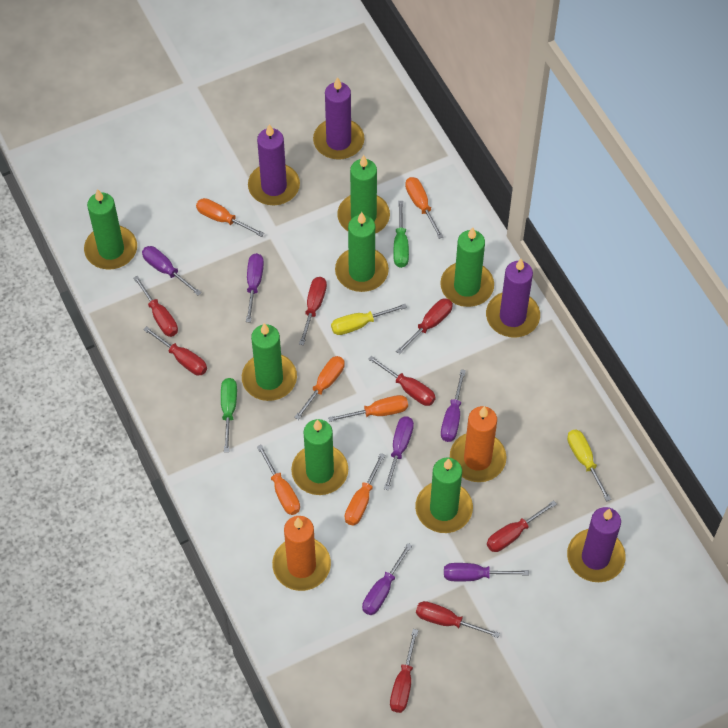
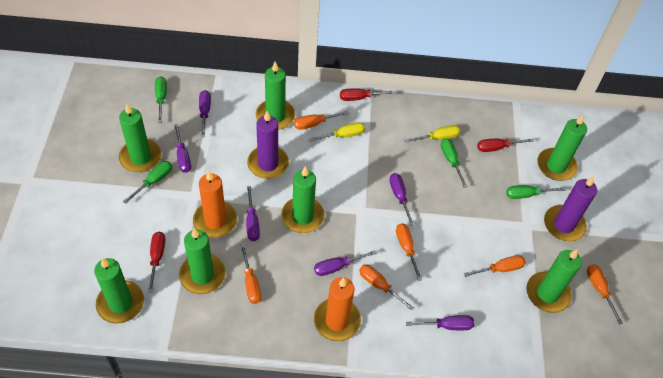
green screwdriver: [221,378,237,452] [393,201,409,268] = 2 -> [123,161,172,204] [155,76,167,123] [441,138,468,188] [506,185,566,199] = 4
purple candle: [248,124,300,205] [313,77,364,160] [486,259,540,337] [567,507,626,582] = 4 -> [247,111,289,179] [544,176,597,241] = 2
red screwdriver: [134,276,178,337] [143,326,207,376] [299,277,327,345] [368,356,436,406] [390,629,418,713] [396,298,453,354] [416,601,500,638] [487,500,557,552] = 8 -> [148,232,165,292] [340,88,396,101] [477,138,534,152] = 3

